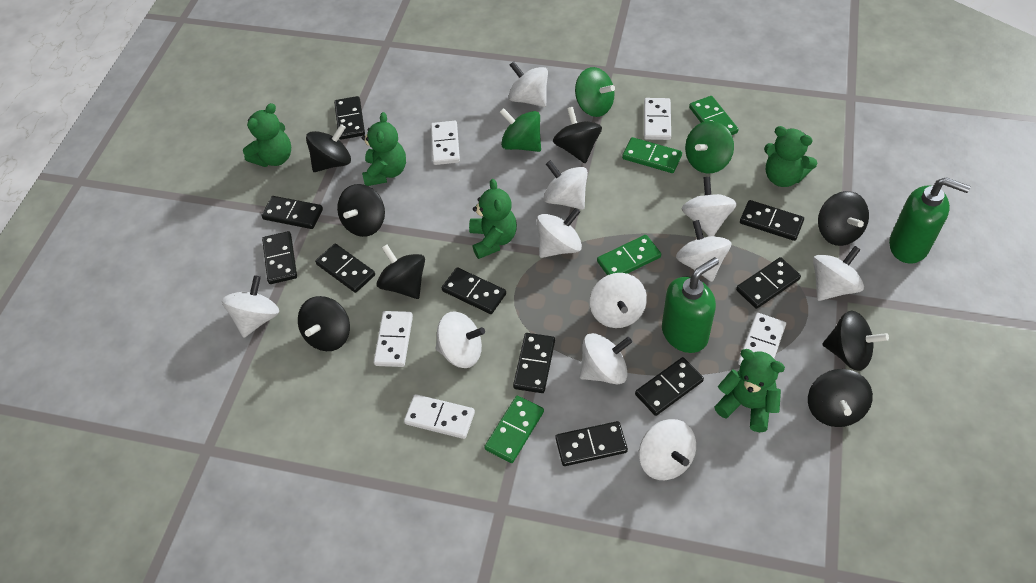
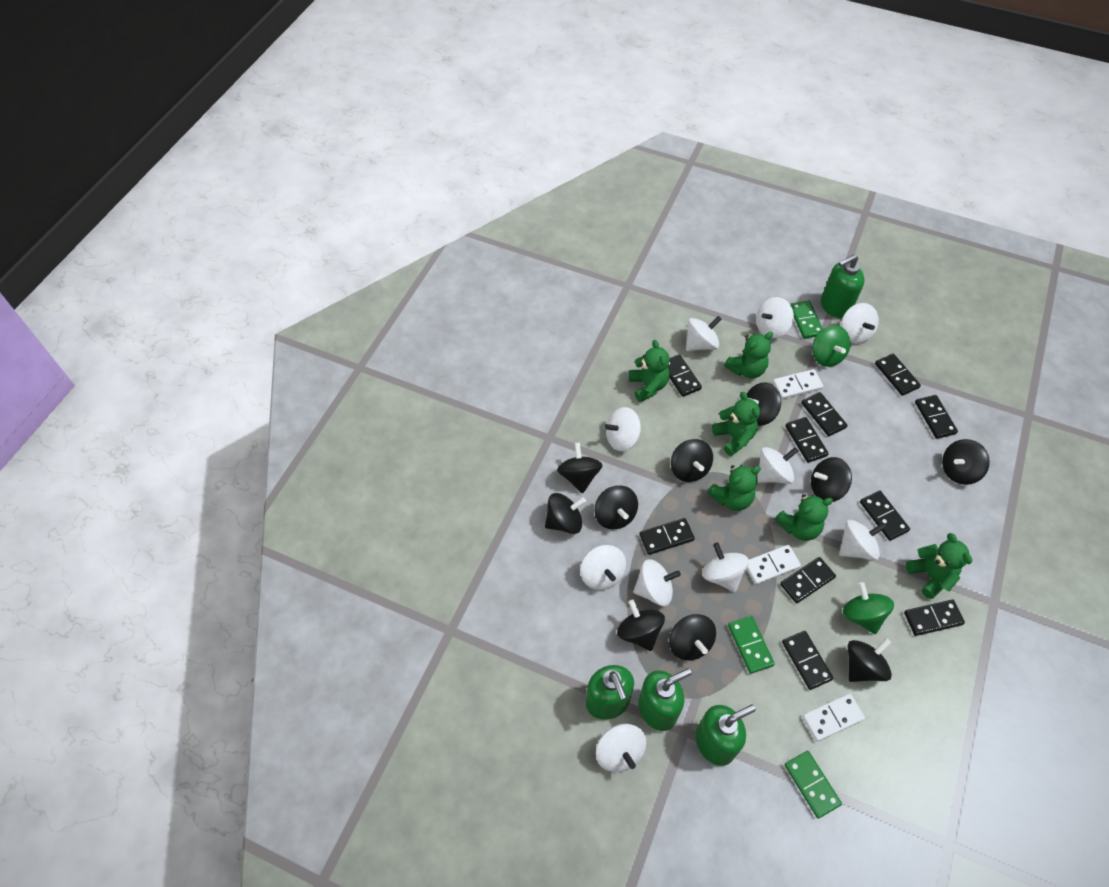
black spinning top: [298,296,350,351] [306,124,351,172] [337,184,385,237] [377,244,425,299] [553,107,602,163] [808,369,873,427] [818,191,869,246] [822,311,889,371] = 8 -> [545,493,586,534] [557,442,602,494] [594,485,638,530] [617,600,665,651] [669,614,716,660] [671,439,713,482] [747,382,781,426] [811,457,852,502] [848,638,892,682] [942,439,990,485] = 10
green domino: [484,396,544,463] [597,235,661,275] [622,137,682,173] [689,96,739,135] = 4 -> [728,616,775,674] [785,751,842,819] [790,300,823,339] = 3
green soap dispenser: [662,257,719,353] [889,177,970,264] = 2 -> [586,665,634,720] [638,668,692,731] [696,705,756,766] [821,255,865,318] = 4
green spinning top: [500,108,541,152] [575,67,615,117] [685,121,734,174] = 3 -> [812,325,850,367] [843,582,894,634] = 2
green teddy bear: [243,103,291,167] [362,112,406,186] [469,179,517,259] [714,349,785,432] [764,126,817,187] = 5 -> [629,340,670,402] [707,465,761,511] [712,392,760,456] [724,332,773,379] [775,494,833,541] [906,533,972,599] = 6
white domino: [374,311,413,367] [404,394,475,439] [431,121,460,165] [644,98,671,140] [738,313,786,365] = 5 -> [747,545,801,585] [773,369,823,399] [802,694,865,742] = 3
white spinning top: [222,275,279,338] [435,311,485,368] [508,61,548,107] [537,208,582,258] [544,160,588,210] [580,333,632,384] [590,273,647,328] [639,419,696,480] [676,220,731,282] [682,177,737,236] [813,246,864,301] = 11 -> [580,545,626,590] [596,724,646,772] [605,407,641,451] [633,559,681,606] [686,316,721,351] [702,542,749,592] [756,297,794,338] [757,447,798,484] [839,520,886,561] [841,303,879,344] = 10

